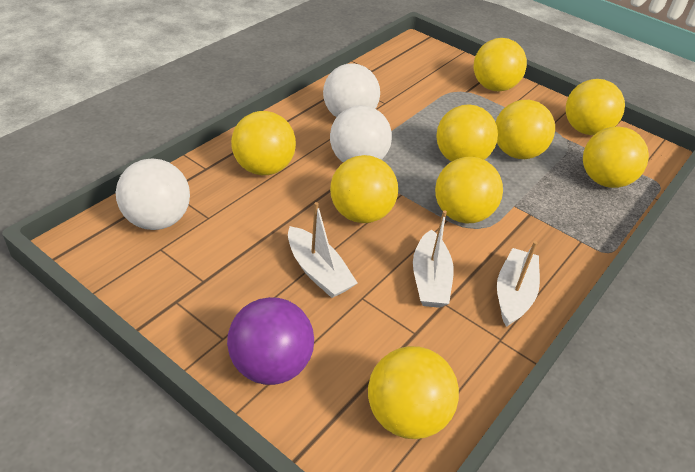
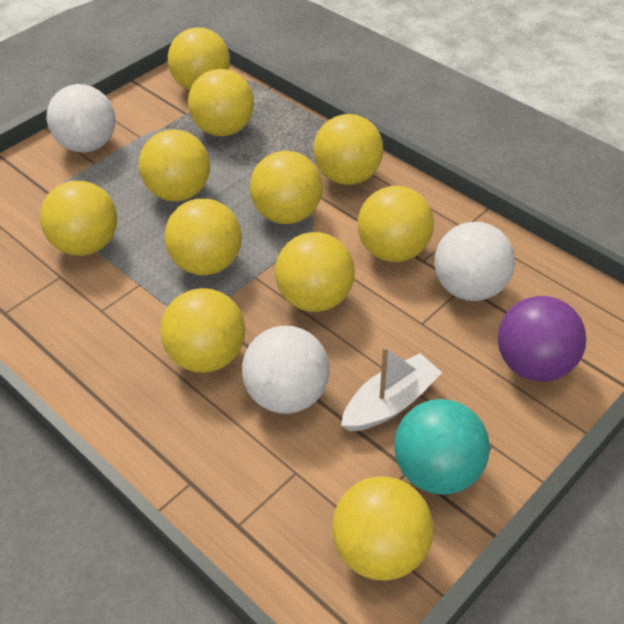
turquoise ball: none = 0 -> [394,399,490,495] = 1
white boat: [288,202,357,298] [413,210,454,308] [497,241,540,327] = 3 -> [341,346,442,432] = 1
yellow ball: [231,111,296,175] [330,155,398,223] [368,346,459,439] [435,157,503,224] [436,104,498,162] [474,38,527,92] [495,100,555,159] [566,79,625,135] [583,126,649,188] = 9 -> [40,181,117,256] [139,130,210,201] [160,288,245,373] [164,199,242,275] [168,27,230,90] [188,69,254,136] [250,151,323,224] [275,232,355,312] [313,114,383,185] [332,477,433,581] [358,186,434,262] = 11

